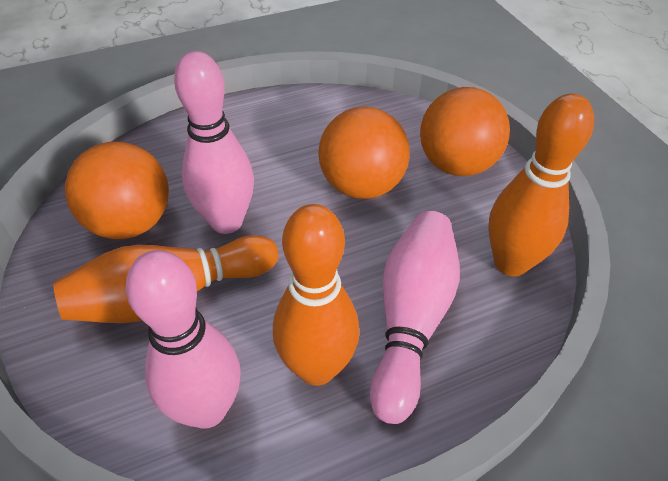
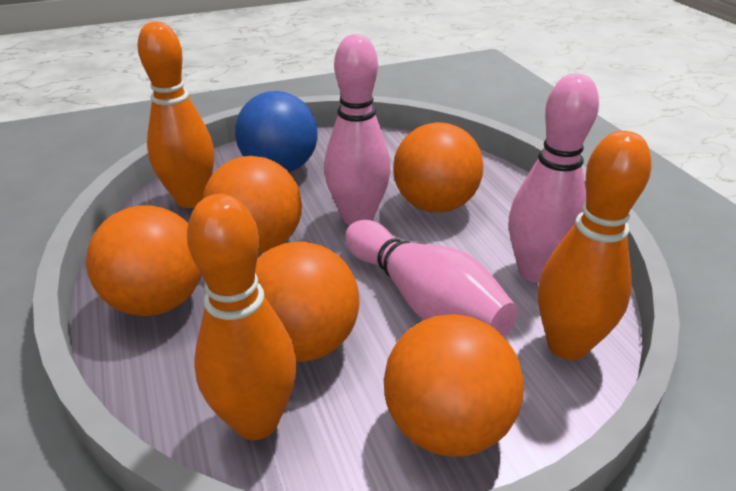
blue ball: none = 0 -> [235,91,318,172] = 1
orange ball: [65,142,169,239] [318,107,410,199] [420,87,510,176] = 3 -> [86,205,202,316] [203,156,302,254] [255,241,360,362] [384,314,524,457] [393,122,483,213] = 5

